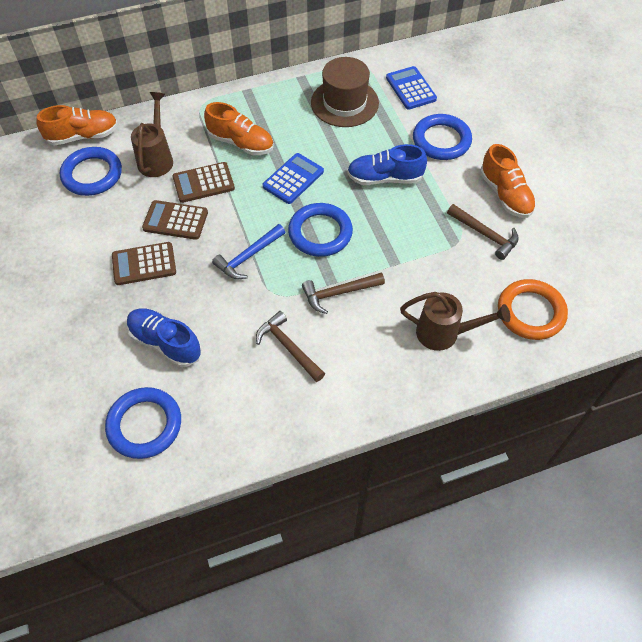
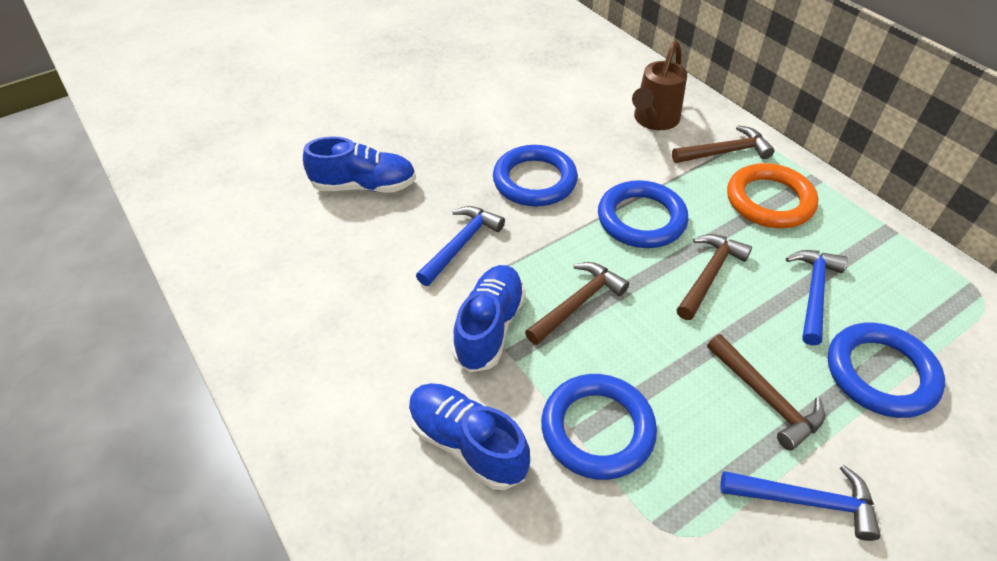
blue calculator: [263,153,324,204] [386,66,437,109] = 2 -> none = 0
blue hammer: [212,224,285,279] = 1 -> [416,206,505,286] [720,465,881,541] [786,250,848,345] = 3
blue shoe: [127,308,202,367] [347,144,427,185] = 2 -> [303,136,416,192] [408,383,530,490] [452,265,526,372] = 3
brown calculator: [112,242,176,285] [142,200,208,240] [172,162,235,203] = 3 -> none = 0
brown hammer: [256,311,325,382] [302,273,385,314] [447,204,519,260] = 3 -> [525,262,629,345] [672,125,774,163] [676,234,752,320] [707,334,825,451] = 4
brown hat: [311,57,379,127] = 1 -> none = 0
brown watering can: [131,92,173,177] [400,292,510,351] = 2 -> [632,41,687,130] = 1
orange shoe: [37,105,118,146] [204,102,274,155] [480,144,536,218] = 3 -> none = 0

